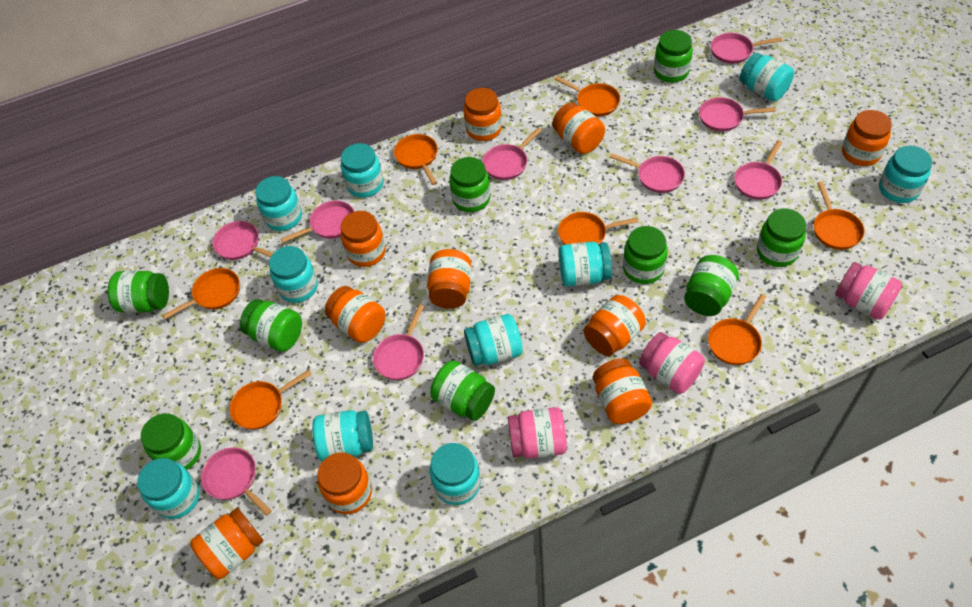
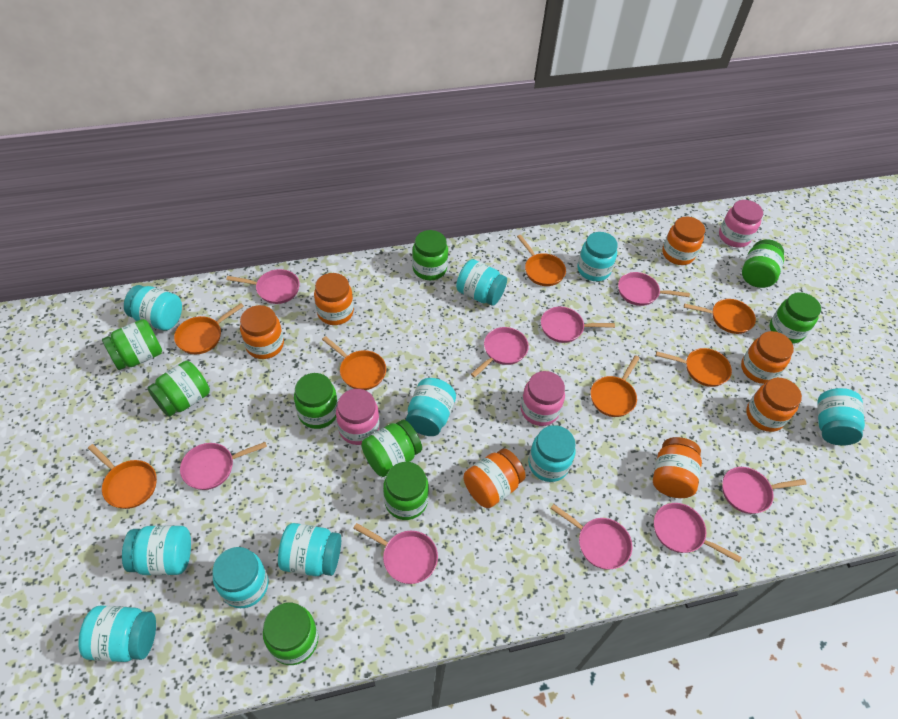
orange jar: [190,508,263,579] [317,452,372,514] [325,286,385,343] [340,211,386,267] [427,249,471,309] [464,88,502,141] [552,102,605,154] [583,295,646,356] [593,358,652,424] [842,110,892,166] = 10 -> [240,305,284,359] [314,273,354,325] [464,448,526,508] [653,437,702,498] [662,217,705,265] [741,331,794,384] [746,378,802,432] = 7

